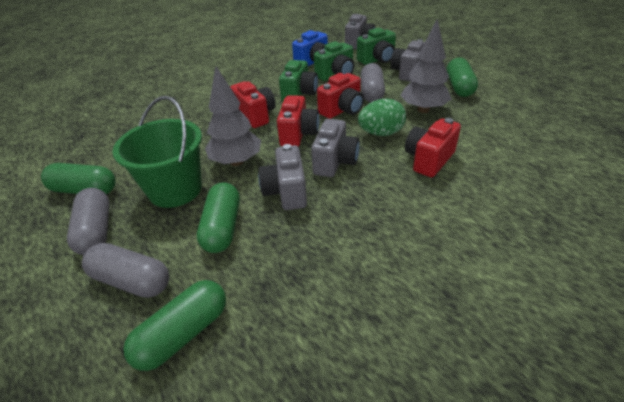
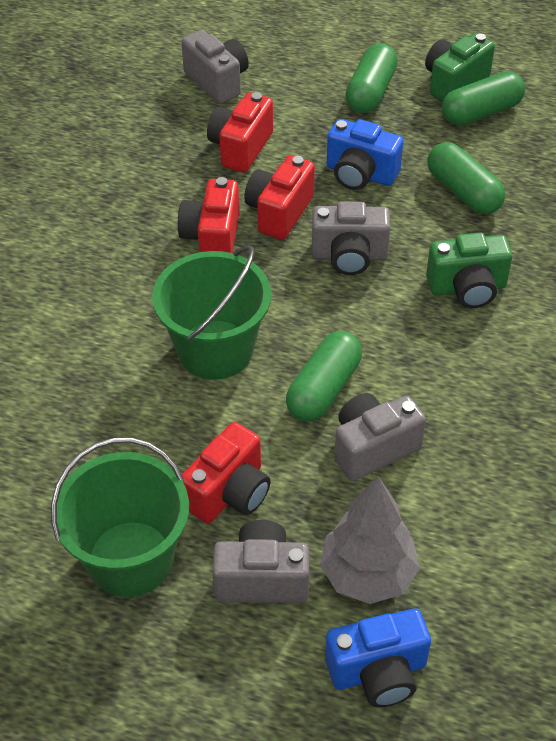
blue camera: [292,30,328,66] = 1 -> [325,609,431,707] [327,119,403,190] = 2
green bucket: [112,96,202,208] = 1 -> [51,437,189,597] [152,245,271,380] = 2
green camera: [279,60,318,102] [314,41,355,81] [357,28,396,65] = 3 -> [425,33,495,102] [426,232,512,308] = 2
green egg: [358,99,406,136] = 1 -> none = 0
grey capsule: [67,188,110,255] [82,243,169,298] [361,63,385,102] = 3 -> none = 0
grey tree: [205,66,261,166] [400,18,451,113] = 2 -> [320,476,420,604] = 1

